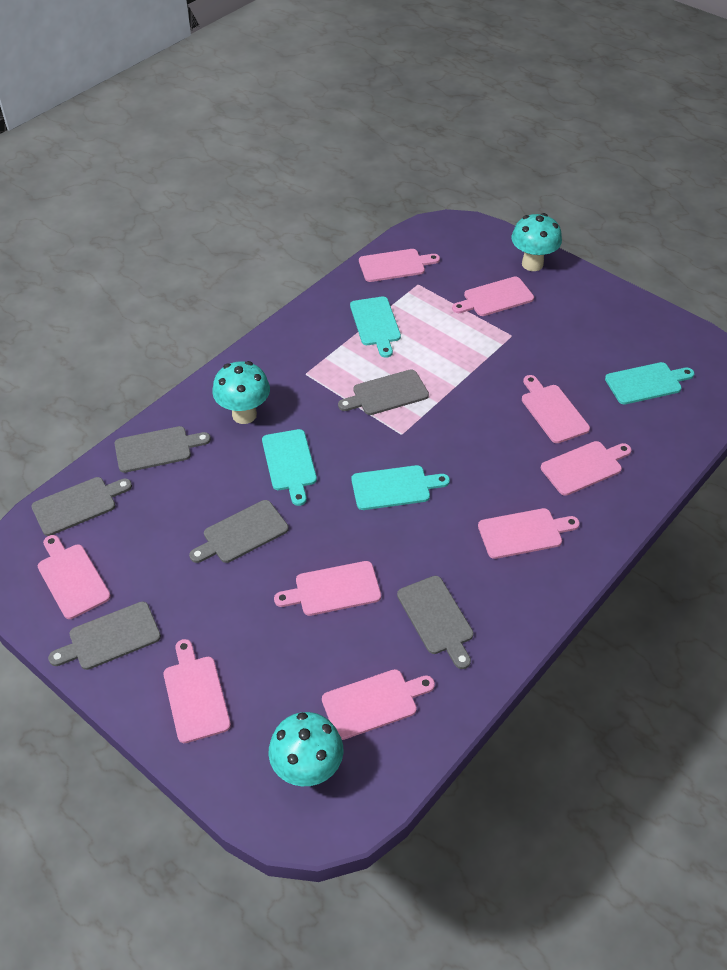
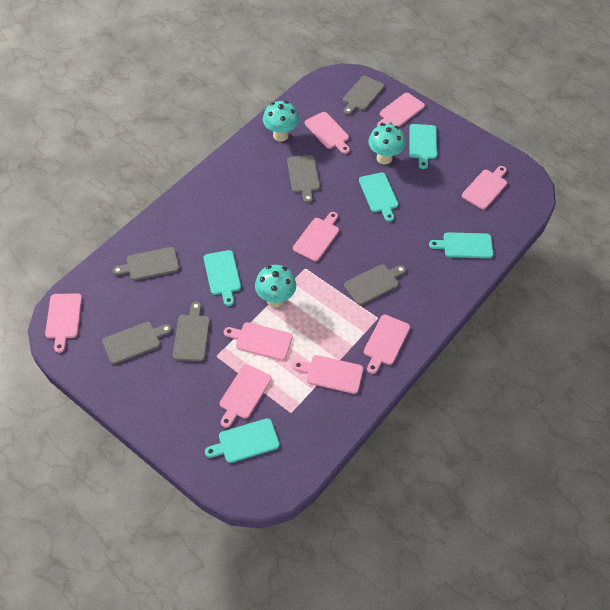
turquoise cutting board: [262,429,317,506] [350,296,401,358] [351,465,450,510] [605,362,695,405] = 4 -> [204,250,241,306] [205,418,280,463] [359,173,398,222] [409,124,437,169] [429,232,493,258] = 5

